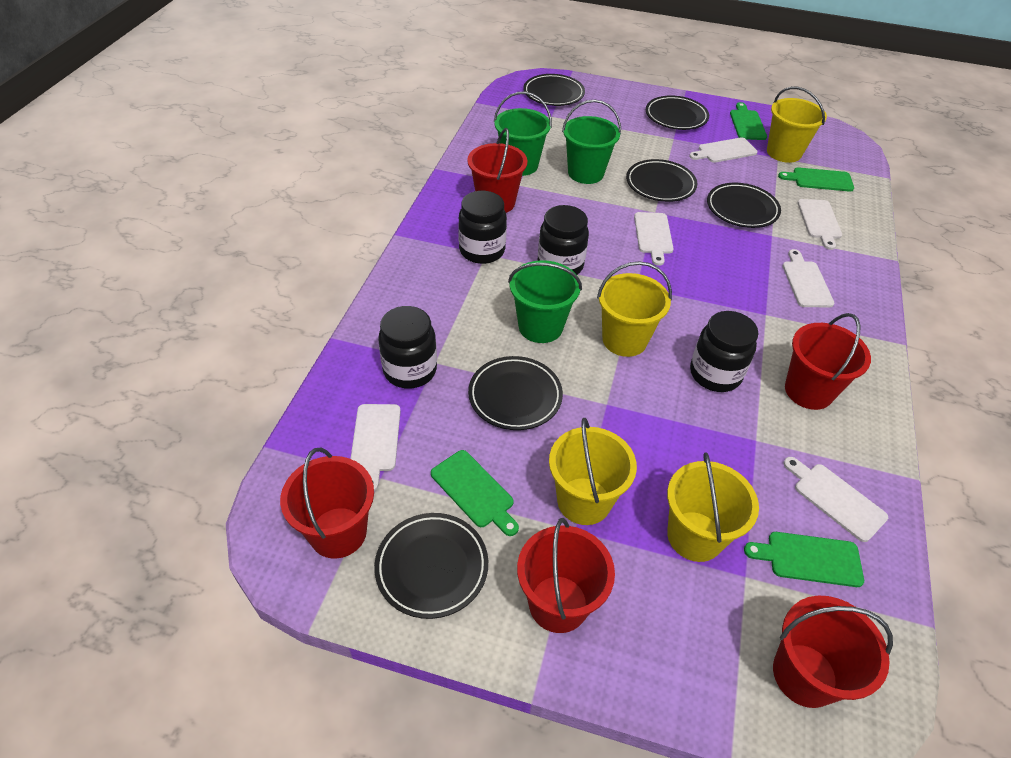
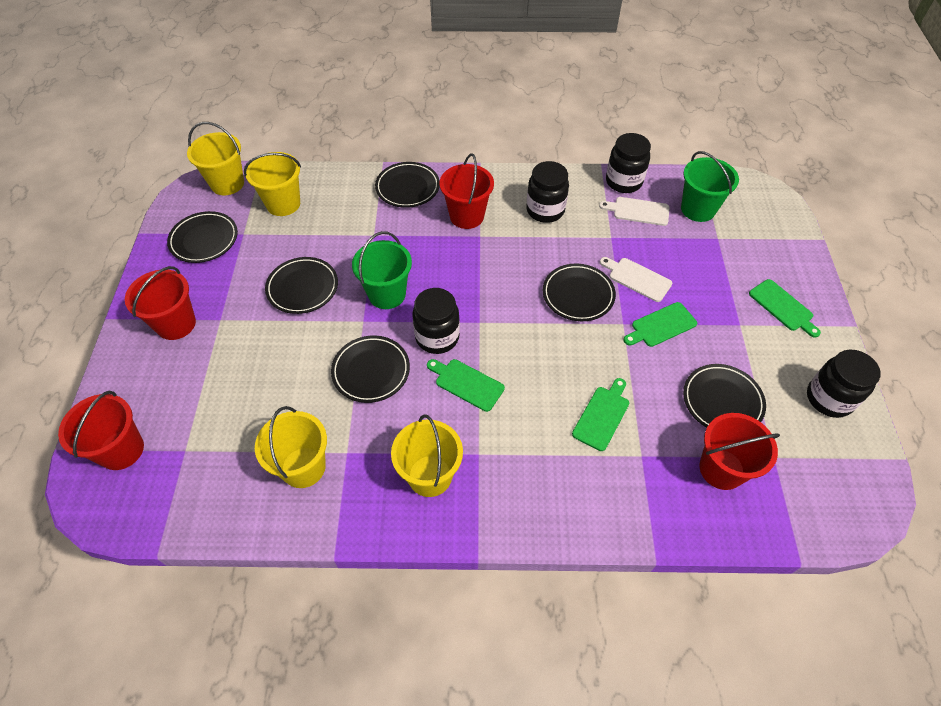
green bucket: [494,91,552,176] [508,260,582,343] [562,99,621,184] = 3 -> [352,231,412,309] [681,151,739,222] = 2
red bucket: [280,448,374,559] [467,128,528,213] [517,518,615,633] [773,596,893,708] [785,313,871,410] = 5 -> [58,391,144,470] [125,266,196,340] [440,153,494,229] [699,413,780,490] = 4
white cutting board: [351,404,401,491] [634,212,674,266] [689,137,758,163] [782,249,834,307] [783,457,888,542] [797,199,842,250] = 6 -> [599,197,670,226] [600,257,673,302] = 2

